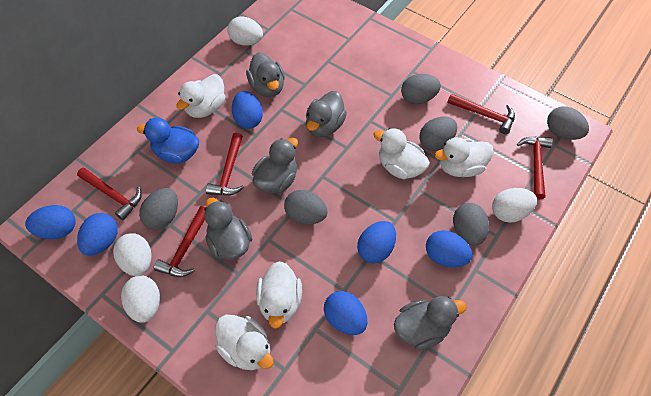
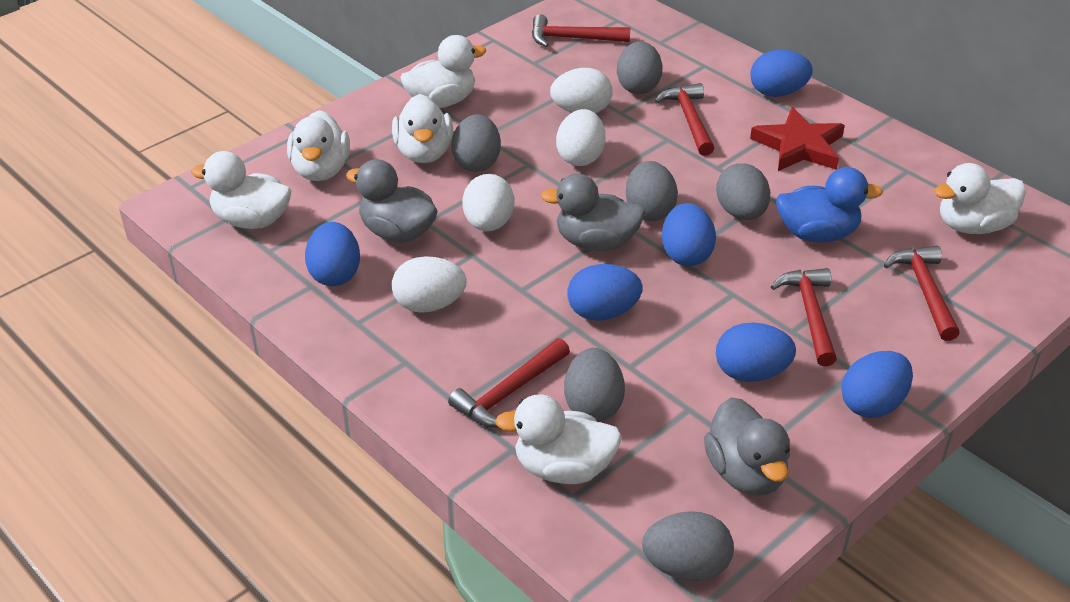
grey duck: [204,197,252,260] [246,53,285,97] [252,138,298,193] [306,91,347,137] [394,296,466,350] = 5 -> [346,159,438,243] [541,174,646,251] [704,397,790,496] = 3
red star: none = 0 -> [750,107,845,171] = 1
white duck: [176,74,226,118] [215,315,274,370] [256,261,302,329] [374,128,430,179] [435,137,493,177] = 5 -> [191,151,291,229] [287,110,350,181] [392,94,453,163] [400,35,486,108] [495,394,622,484] [934,163,1026,234] = 6

